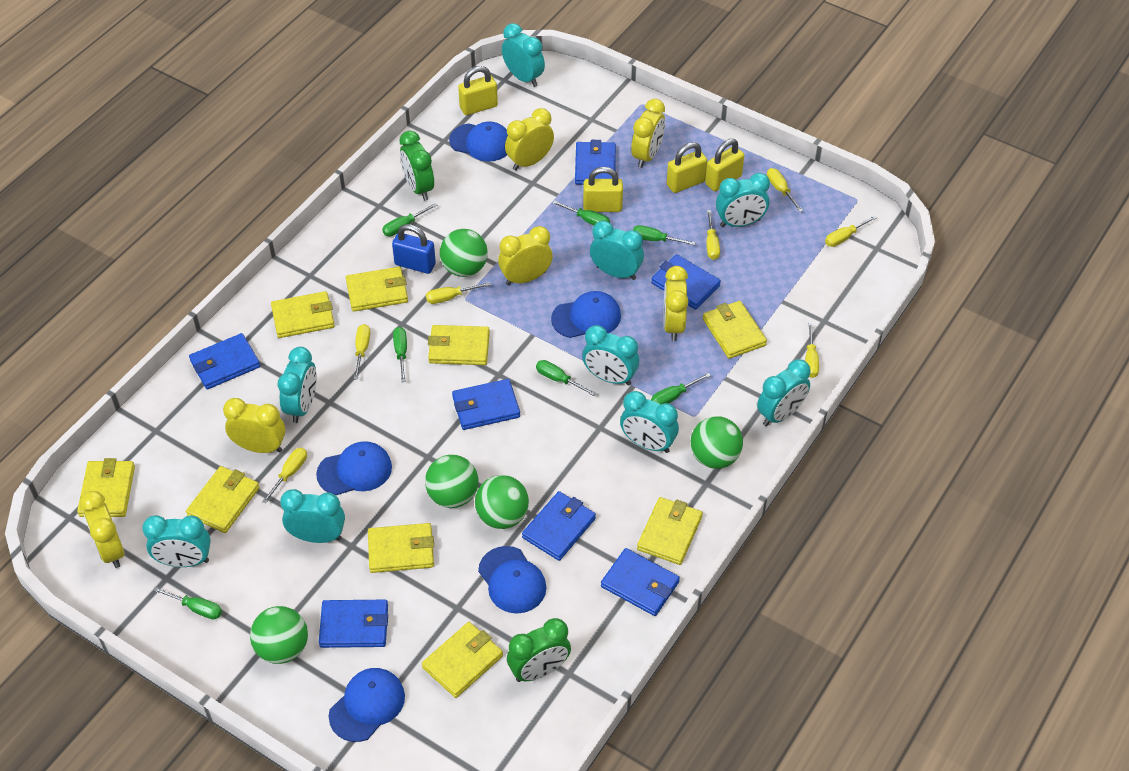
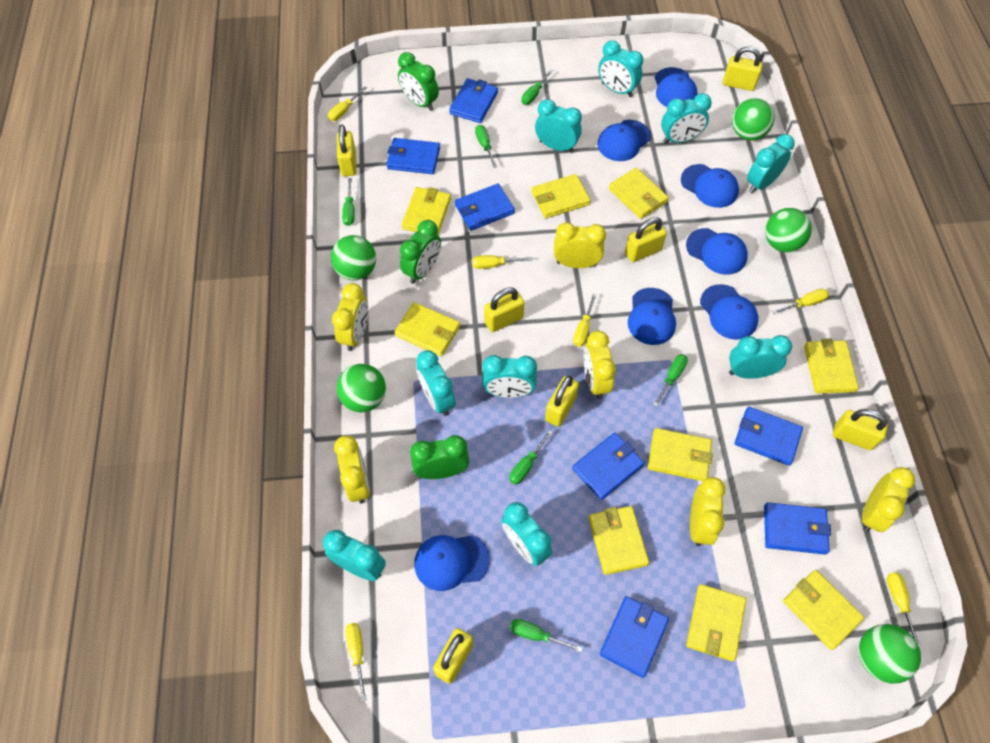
blue cap: [316,441,392,495] [329,668,405,742] [449,121,508,161] [478,546,547,614] [551,291,621,338] = 5 -> [414,535,490,591] [597,120,651,161] [628,288,676,345] [655,67,698,107] [681,164,739,208] [686,228,748,275] [700,284,758,340] = 7
blue padlock: [392,224,436,274] = 1 -> none = 0
green clock: [399,131,434,200] [507,618,571,682] = 2 -> [398,52,439,111] [400,220,441,284] [410,435,469,479] = 3
green screwdriver: [153,587,222,620] [382,203,437,236] [393,327,407,382] [536,360,596,396] [552,200,610,226] [633,225,696,245] [651,373,711,404] = 7 -> [342,178,355,226] [475,125,497,168] [509,430,553,485] [510,619,583,652] [521,69,553,105] [653,354,688,407] = 6
yellow padlock: [458,66,498,115] [583,167,623,212] [667,142,707,193] [705,139,744,191] = 4 -> [337,125,356,176] [433,628,473,684] [484,287,524,332] [545,376,579,427] [625,217,667,262] [723,46,763,91] [833,409,888,450] = 7
yellow screwdriver: [262,448,307,504] [354,324,370,380] [426,282,490,304] [706,210,720,260] [767,168,803,212] [805,323,819,378] [825,215,878,247] = 7 -> [328,87,367,121] [345,623,367,702] [472,255,532,269] [573,294,596,347] [772,289,829,314] [887,572,921,648] = 6

